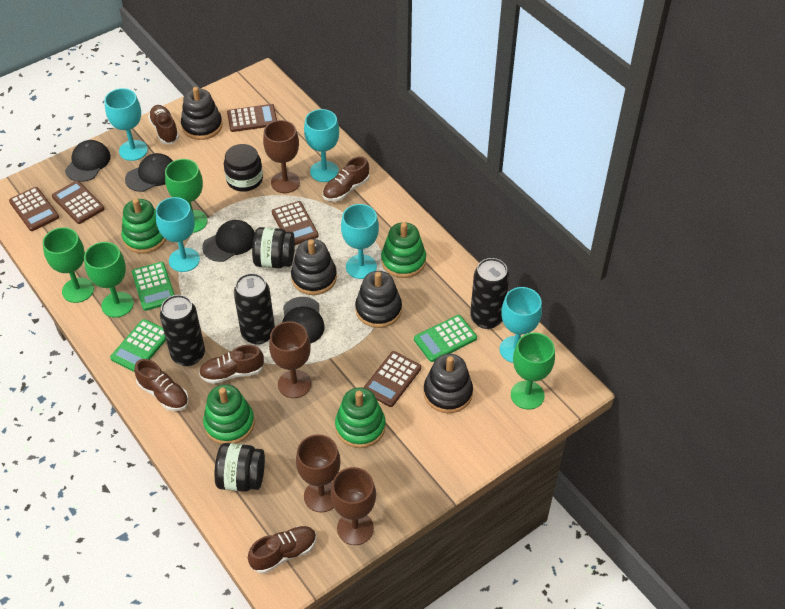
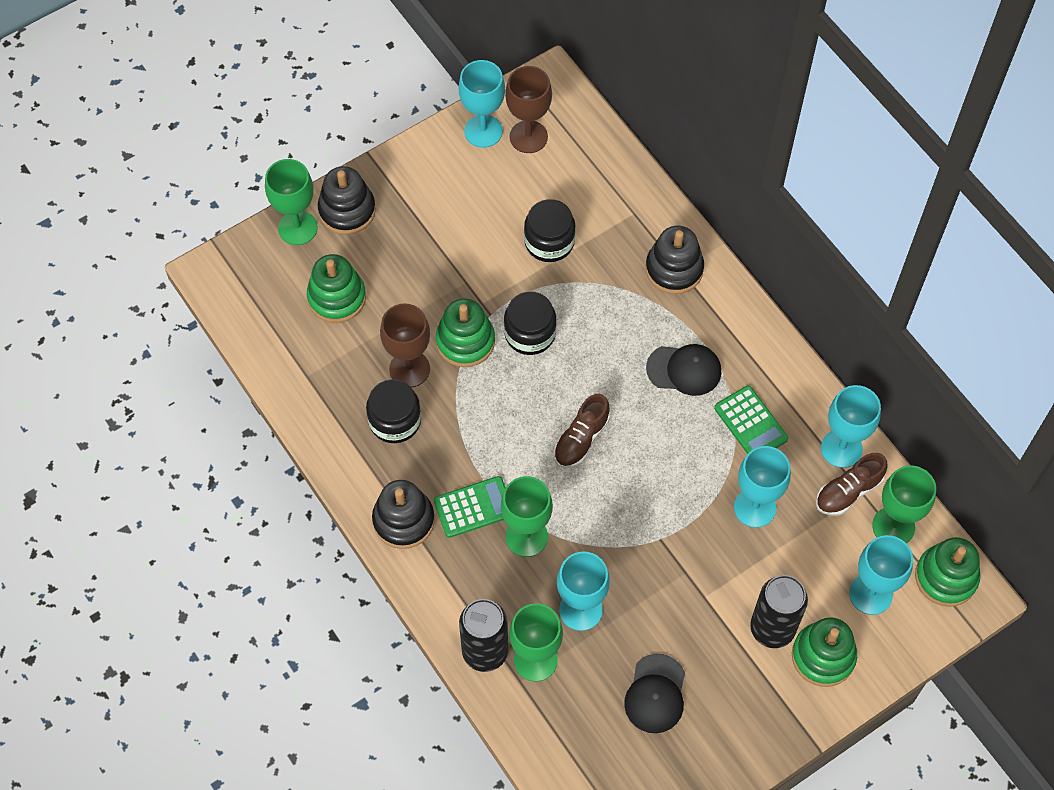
black can: [160,295,205,366] [234,273,275,344] [470,258,509,329] = 3 -> [459,599,508,672] [750,575,808,648] = 2
black cap: [65,140,111,182] [125,153,173,192] [202,220,255,262] [282,297,325,344] = 4 -> [624,654,685,733] [646,344,722,396] = 2
black stacking toy: [181,87,223,140] [291,239,337,295] [355,271,402,328] [423,354,473,413] = 4 -> [318,166,376,235] [372,480,435,549] [645,226,704,294] = 3
brown calculator: [9,187,59,231] [52,181,104,224] [227,104,277,132] [272,201,319,245] [363,351,421,407] = 5 -> none = 0
brown goblet: [263,120,300,193] [269,321,311,398] [296,434,341,512] [331,467,376,545] = 4 -> [380,303,430,387] [505,66,552,153] = 2
brown shoe: [134,359,189,411] [148,105,179,144] [199,345,264,384] [248,526,317,574] [323,156,370,201] = 5 -> [554,394,610,468] [816,453,888,516] = 2
green calculator: [110,319,166,372] [132,262,174,311] [414,315,477,362] = 3 -> [434,476,506,538] [714,386,788,454] = 2

